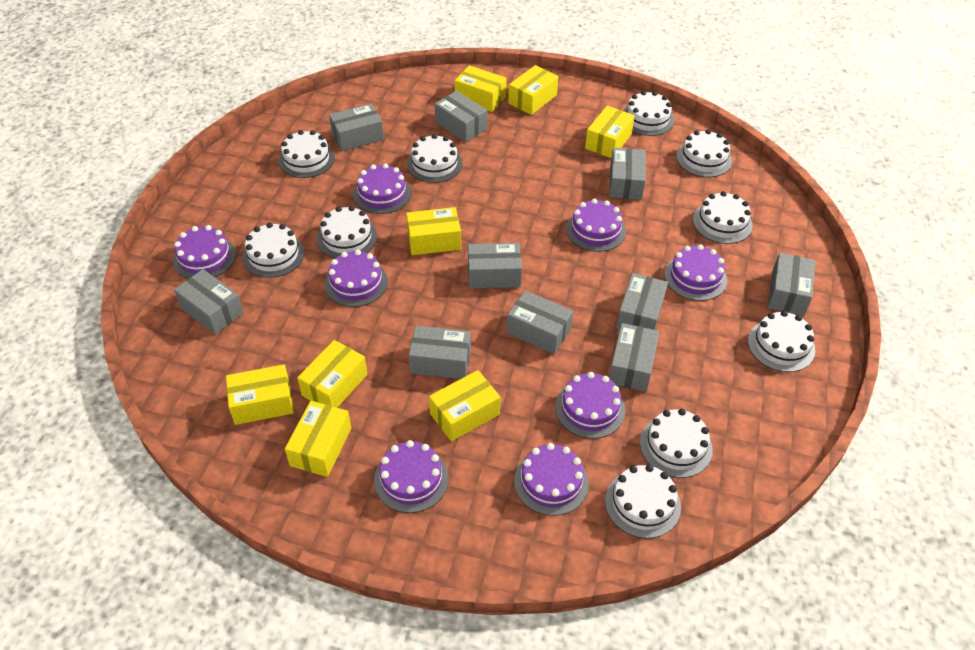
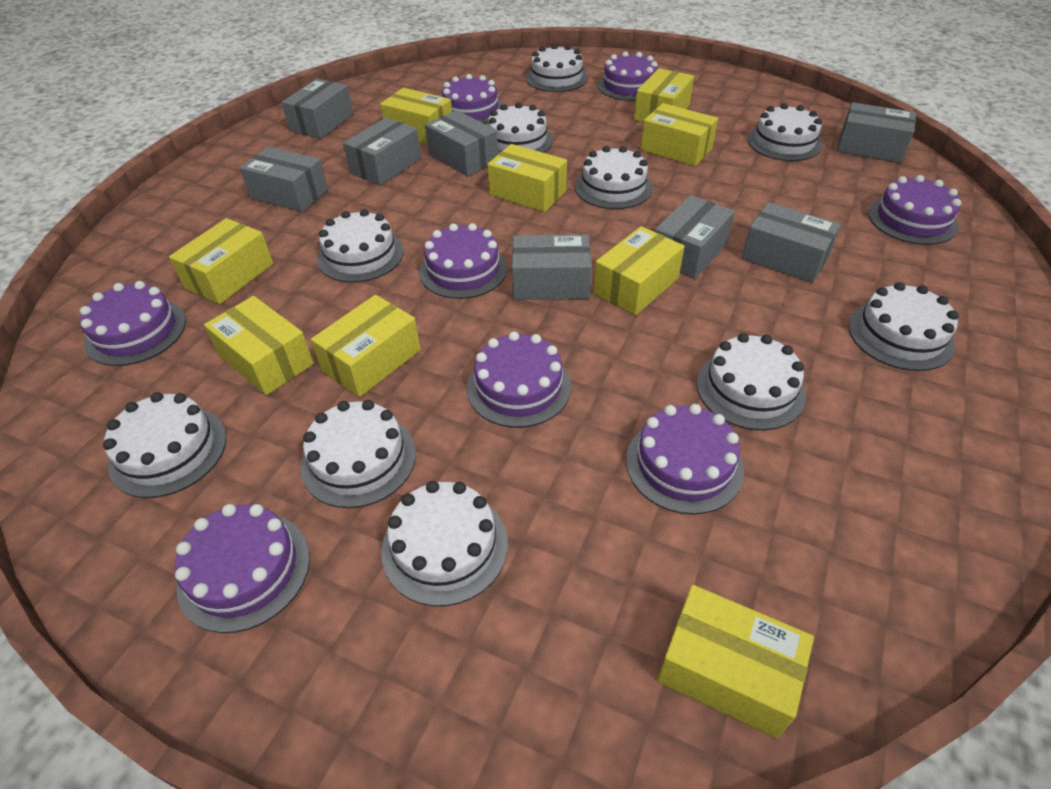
grey box: [174,269,244,334] [329,104,384,151] [409,325,471,379] [435,91,487,142] [468,243,522,288] [507,290,573,354] [609,147,645,200] [609,323,659,392] [616,273,668,330] [768,253,815,316] = 10 -> [240,147,328,212] [282,79,354,139] [343,118,421,185] [425,110,498,176] [512,234,592,300] [654,195,735,279] [742,202,841,283] [837,102,916,163] = 8
yellow box: [226,364,294,425] [285,401,351,477] [297,340,367,408] [406,207,461,255] [429,370,501,441] [455,65,507,112] [508,65,558,115] [585,106,635,158] = 8 -> [169,218,273,304] [204,296,314,395] [311,295,421,397] [380,88,452,145] [487,144,567,212] [593,226,684,316] [634,68,694,122] [641,103,718,166] [657,585,814,738] = 9

